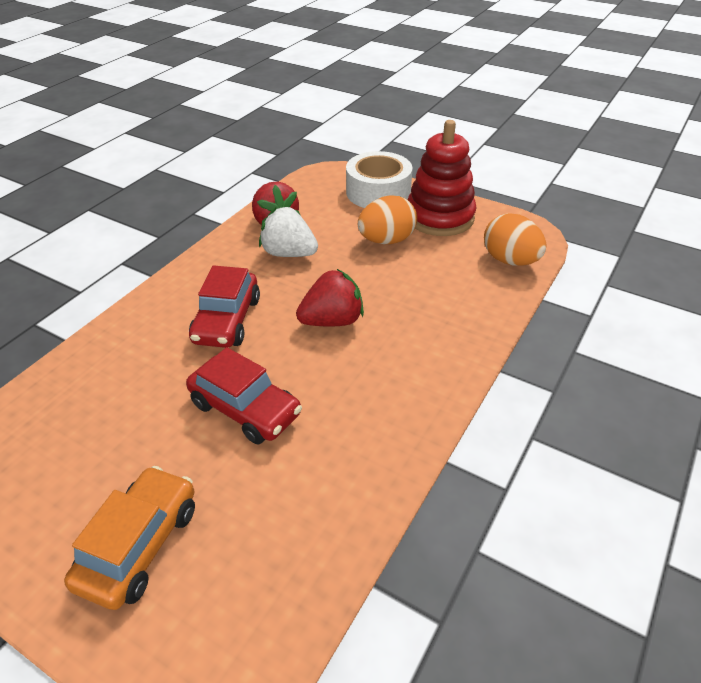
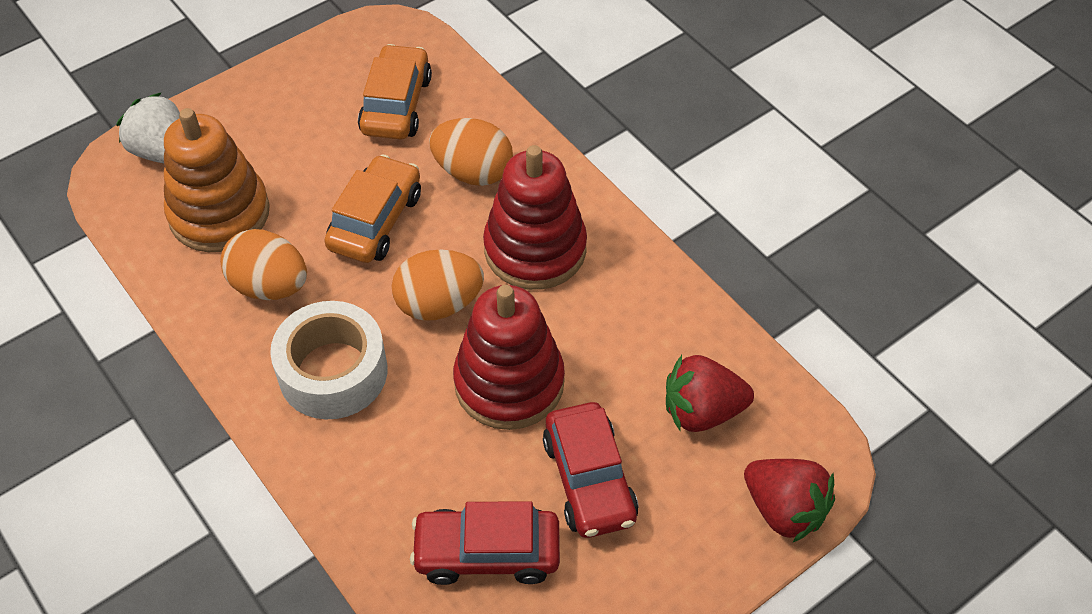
orange car: [64,466,195,610] = 1 -> [324,154,421,263] [358,44,432,140] = 2
orange egg: [358,195,417,244] [484,213,547,266] = 2 -> [220,229,307,300] [392,250,484,321] [429,118,513,186] = 3
orange stacking toy: none = 0 -> [164,108,270,252] = 1
red stacking toy: [408,120,476,236] = 1 -> [453,285,565,430] [483,145,587,290] = 2

